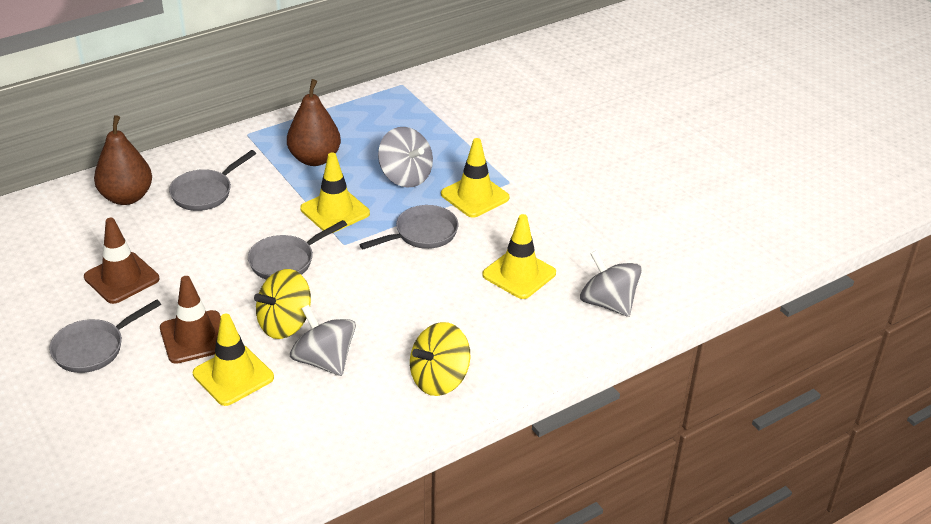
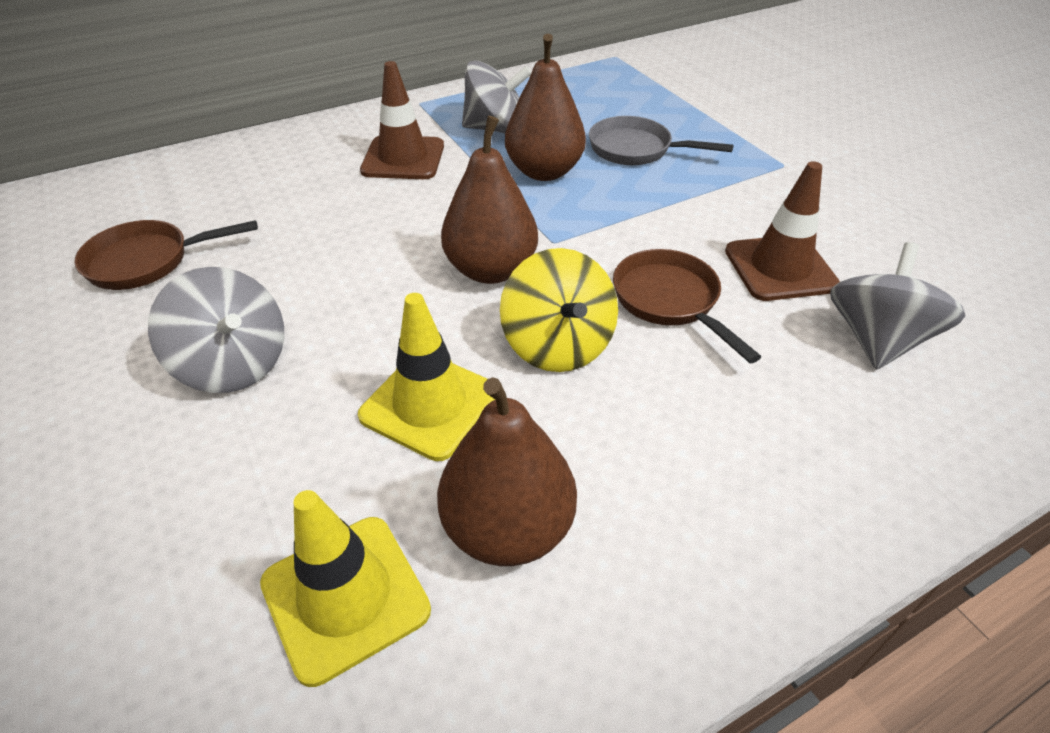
brown pan: none = 0 -> [74,220,258,290] [613,249,761,363] = 2
brown pear: [94,115,152,205] [287,79,341,166] = 2 -> [437,377,577,566] [441,116,538,284] [505,34,586,181] = 3
grey pan: [49,299,161,373] [169,150,256,211] [248,220,347,280] [359,205,459,249] = 4 -> [589,116,734,165] = 1
yellow spinning top: [254,269,311,339] [410,322,470,396] = 2 -> [500,248,618,372] = 1
yellow traffic cone: [193,314,274,406] [300,153,370,233] [441,138,510,218] [482,214,556,299] = 4 -> [260,490,431,687] [358,293,495,461] = 2

